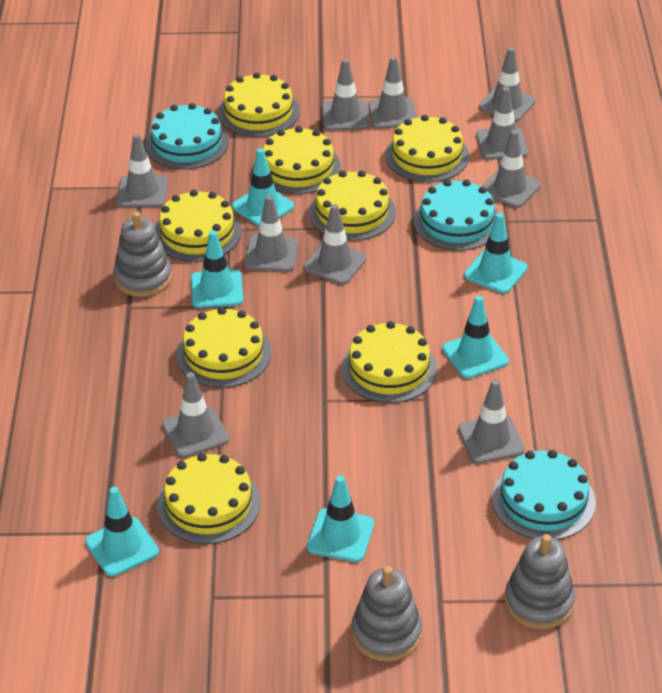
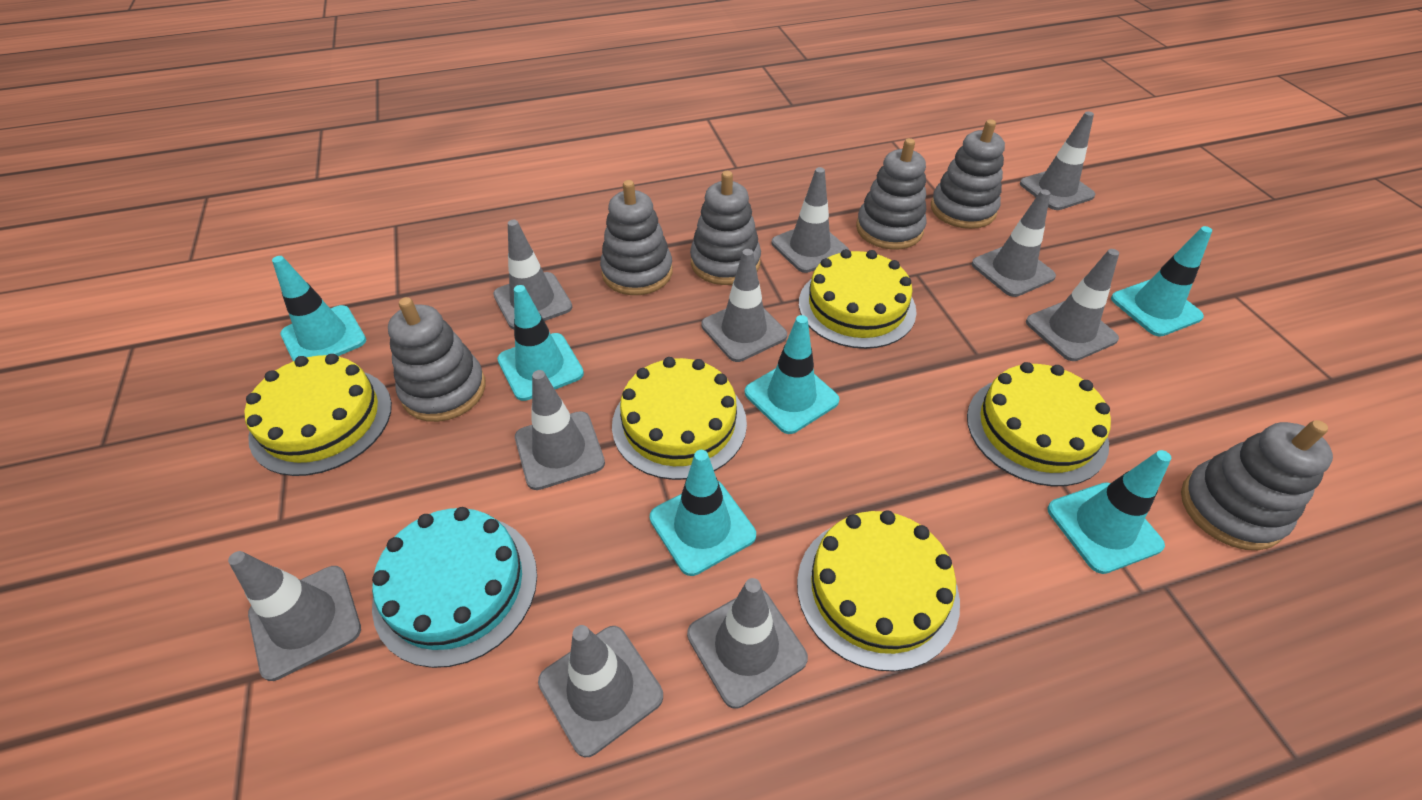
grey stacking toy: [113,211,172,297] [351,566,422,662] [505,534,575,629] = 3 -> [388,297,486,422] [600,180,673,295] [690,171,761,285] [856,138,927,250] [931,119,1005,229] [1181,420,1333,550] = 6
turquoise cake: [145,103,229,170] [413,180,498,251] [492,450,596,540] = 3 -> [372,507,537,668] = 1
yellow cake: [155,190,242,262] [157,453,260,544] [176,307,271,388] [218,72,299,137] [263,126,341,194] [309,170,396,241] [341,321,437,403] [385,115,469,182] = 8 -> [245,354,392,476] [612,357,747,480] [797,510,960,672] [799,249,917,349] [967,362,1111,486] = 5

